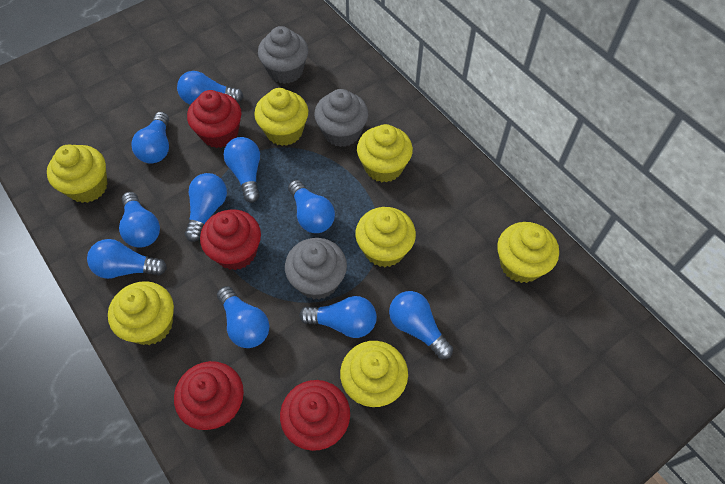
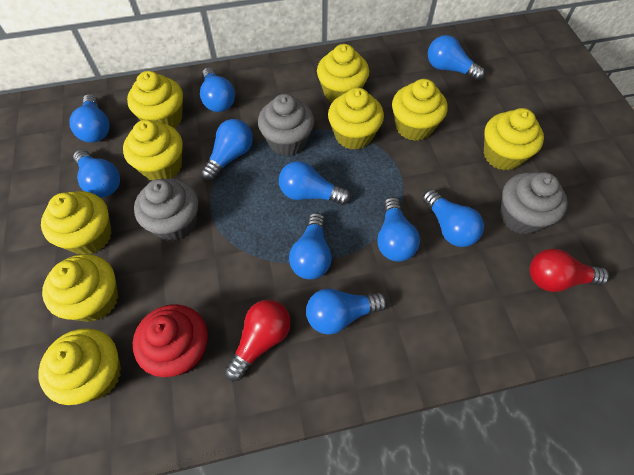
red cupcake: [174,361,244,430] [187,90,241,148] [200,209,261,270] [280,380,350,451] = 4 -> [133,304,208,377] = 1
red light bulb: none = 0 -> [224,300,291,381] [530,249,609,292] = 2
yellow cupcake: [47,145,108,203] [108,281,174,345] [254,88,308,146] [340,341,408,407] [355,207,416,267] [357,124,413,183] [497,222,559,283] = 7 -> [38,328,121,405] [41,191,112,254] [42,254,118,322] [123,120,183,181] [127,71,183,129] [317,44,369,102] [328,88,384,150] [392,79,447,141] [484,108,544,171] = 9

